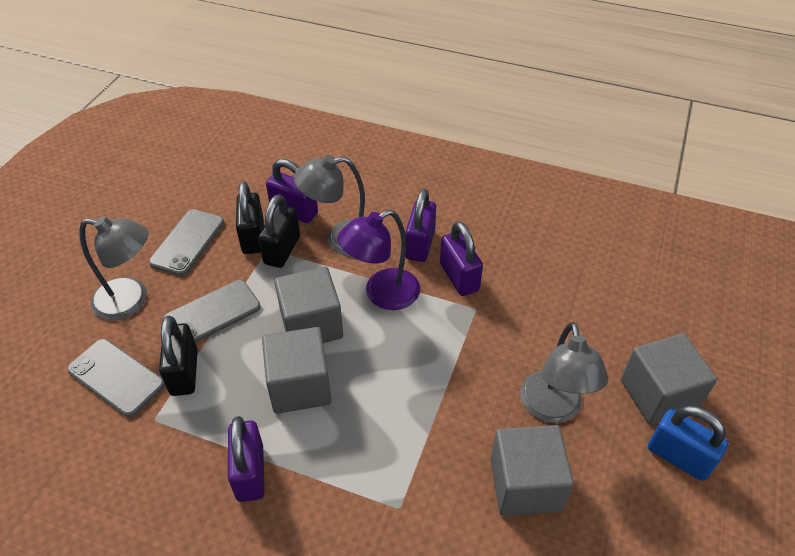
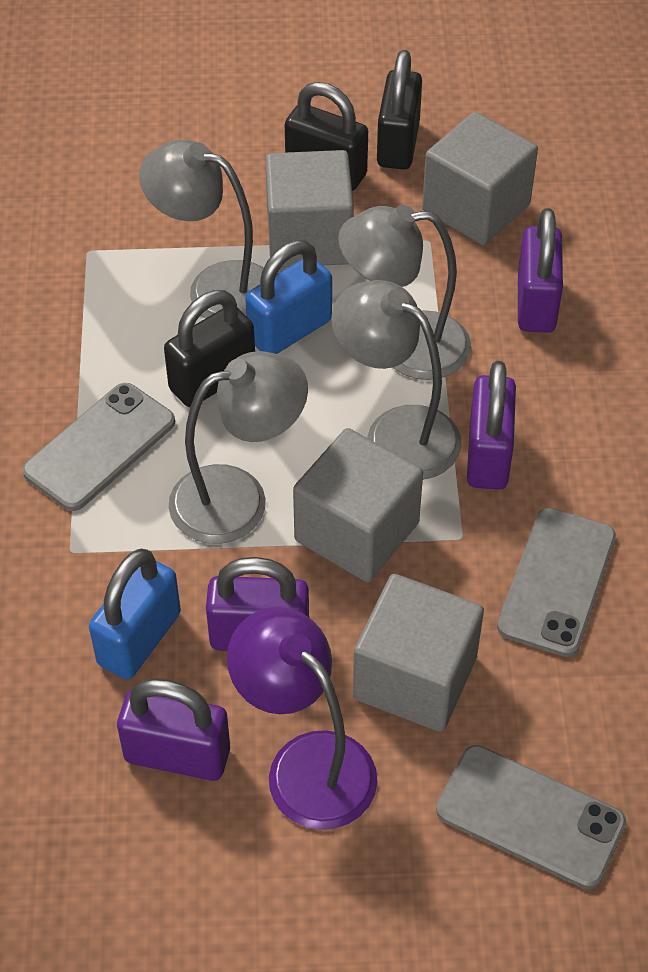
blue padlock: [648,405,729,481] = 1 -> [89,549,181,680] [245,240,332,354] = 2
grey lamp: [80,216,149,320] [294,155,365,257] [520,322,608,423] = 3 -> [139,139,264,319] [169,351,308,544] [331,280,462,480] [338,205,471,380] = 4

